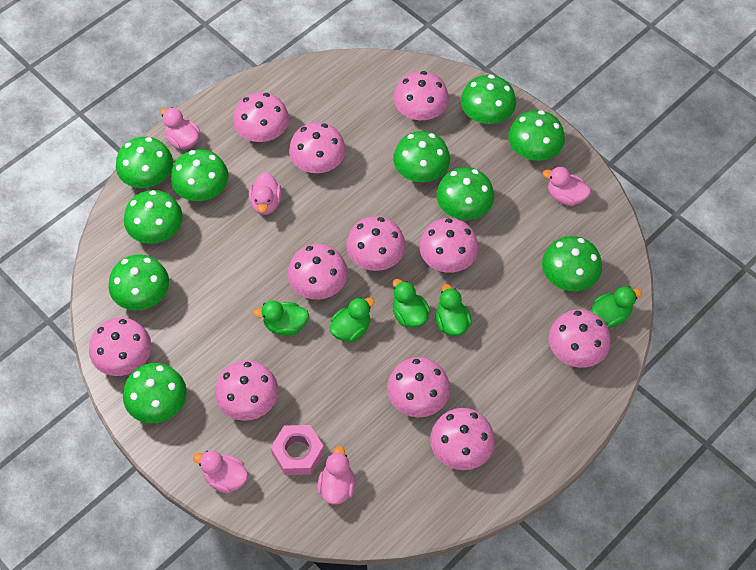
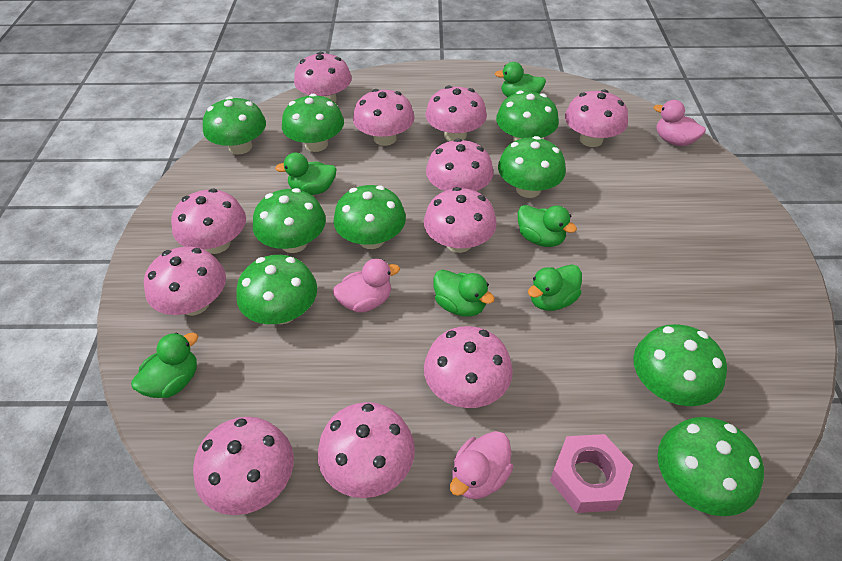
green duck: [254,301,309,336] [330,297,375,342] [393,279,430,328] [435,284,472,336] [591,286,642,327] = 5 -> [131,332,198,398] [275,153,337,195] [433,270,495,317] [495,62,546,98] [518,205,577,247] [528,265,582,311] = 6
green mushroom: [109,254,169,311] [116,137,173,188] [123,363,187,423] [124,190,183,244] [171,149,228,201] [393,131,450,182] [436,167,494,220] [461,74,516,124] [508,110,565,161] [542,236,602,291] = 10 -> [203,96,266,155] [236,255,317,324] [253,188,326,253] [282,94,344,152] [333,185,406,249] [496,91,559,142] [498,136,566,198] [633,324,727,406] [658,417,764,516] = 9
pink duck: [160,107,200,149] [193,451,248,493] [249,172,282,215] [317,446,355,505] [543,167,591,206] = 5 -> [333,259,400,312] [450,431,513,499] [654,100,706,146] = 3

